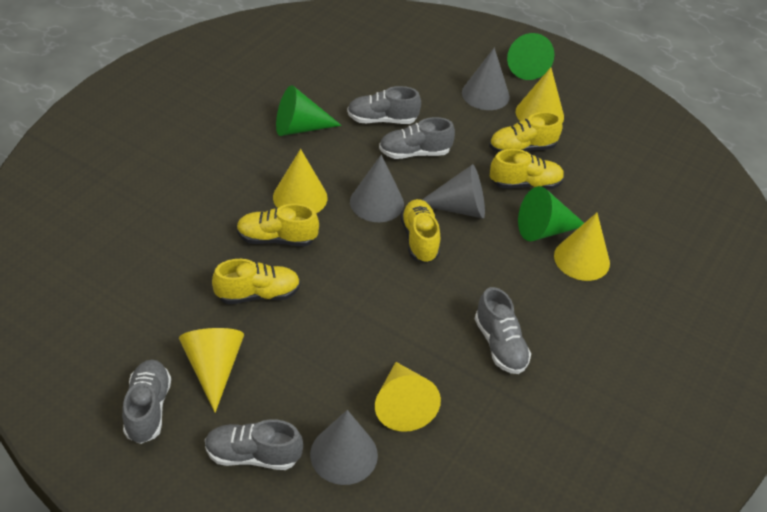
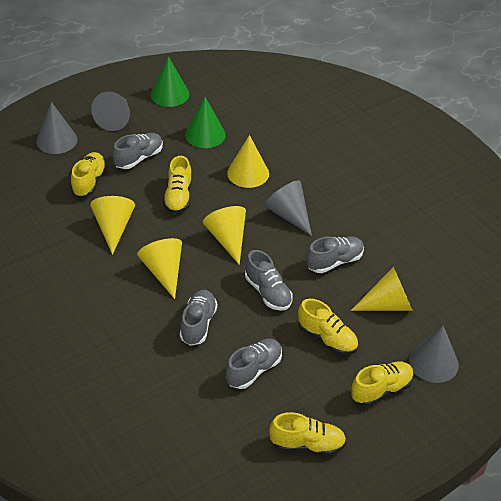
green cone: [276,85,342,136] [507,33,554,80] [518,186,584,241] = 3 -> [151,56,189,107] [185,97,226,148] = 2

